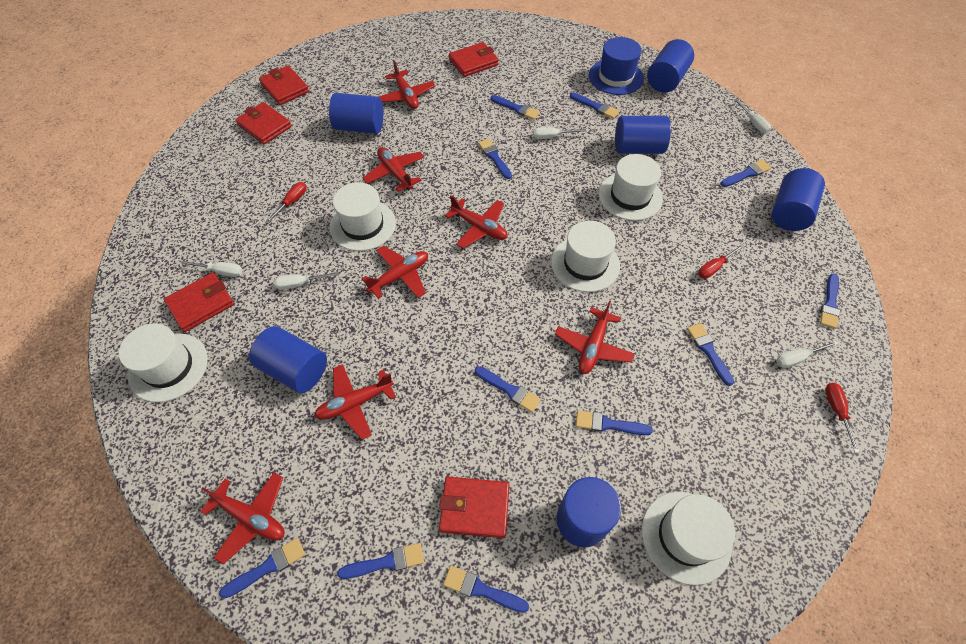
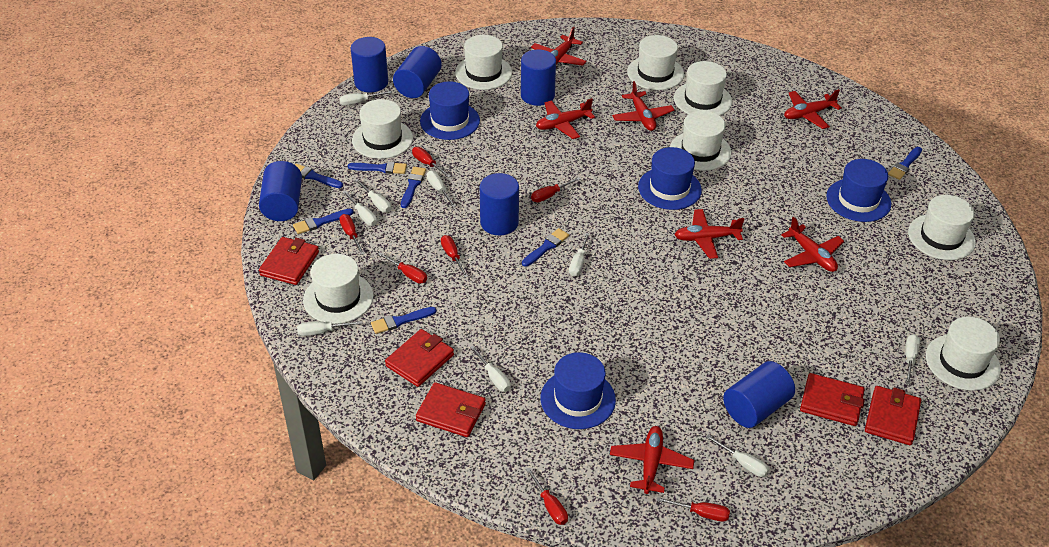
blue brush: [219,538,305,599] [337,543,424,579] [443,566,529,613] [475,366,541,412] [478,138,512,179] [491,95,540,120] [570,92,619,119] [576,410,653,435] [687,323,734,386] [721,160,771,187] [820,273,840,329] = 11 -> [293,209,354,234] [295,164,343,188] [348,162,407,174] [371,307,436,334] [401,167,426,208] [522,228,569,267] [888,147,922,180] = 7
blue hat: [589,37,644,95] = 1 -> [420,81,480,140] [540,352,616,429] [638,147,702,210] [826,159,891,222] = 4
red screwdriver: [266,182,307,223] [698,244,744,279] [825,383,860,453] = 3 -> [339,214,365,255] [378,252,427,283] [412,147,451,178] [441,235,468,278] [526,467,568,525] [531,177,581,202] [656,497,730,522] = 7
white hat: [119,324,207,402] [330,182,396,251] [551,221,620,292] [599,154,663,221] [642,492,735,585] = 5 -> [303,254,373,324] [352,99,413,159] [455,35,512,90] [627,35,684,90] [670,111,731,171] [674,61,732,116] [908,195,976,260] [926,317,1001,391] = 8
white screwdriver: [181,261,243,277] [274,272,339,290] [533,127,586,139] [734,98,771,133] [776,341,838,368] = 5 -> [297,321,362,336] [339,91,392,105] [342,191,377,226] [355,179,391,212] [427,171,456,207] [470,345,511,392] [569,233,590,276] [706,435,769,477] [905,334,920,385] = 9

